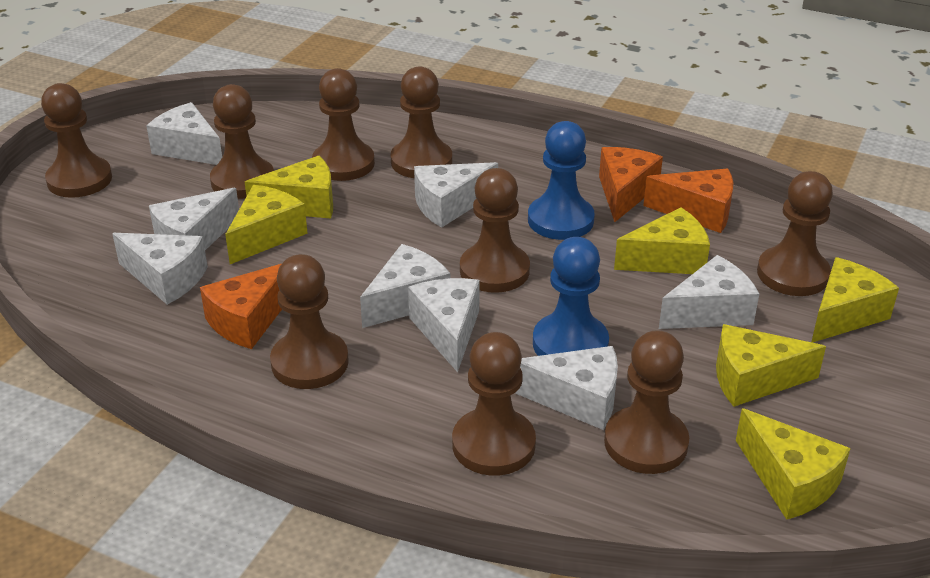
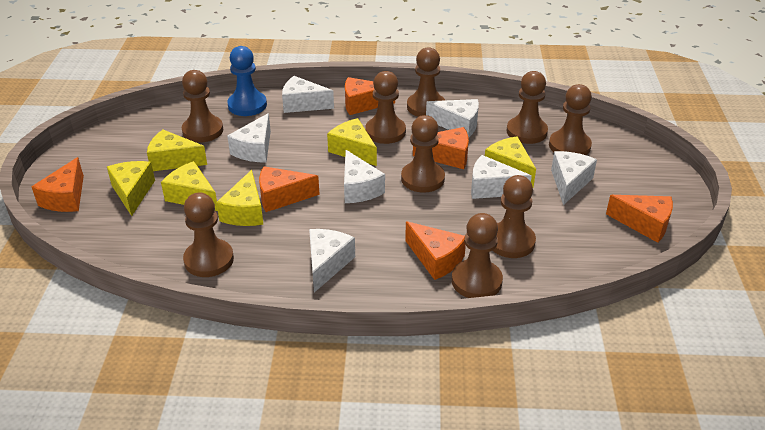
blue pawn: [528,121,595,240] [533,237,609,356] = 2 -> [227,46,267,116] = 1
orange cheese: [200,264,282,349] [599,147,663,222] [643,168,733,233] = 3 -> [32,157,84,212] [259,166,320,212] [345,77,395,115] [405,221,466,280] [413,127,469,169] [606,195,673,243] = 6
white cheese: [112,233,208,305] [146,102,222,165] [149,188,239,250] [360,244,450,328] [408,278,480,372] [414,162,498,228] [515,346,618,430] [659,255,759,329] = 8 -> [227,113,271,163] [282,76,334,113] [309,229,355,293] [344,150,385,203] [426,99,479,138] [471,155,532,199] [551,151,597,205] = 7

